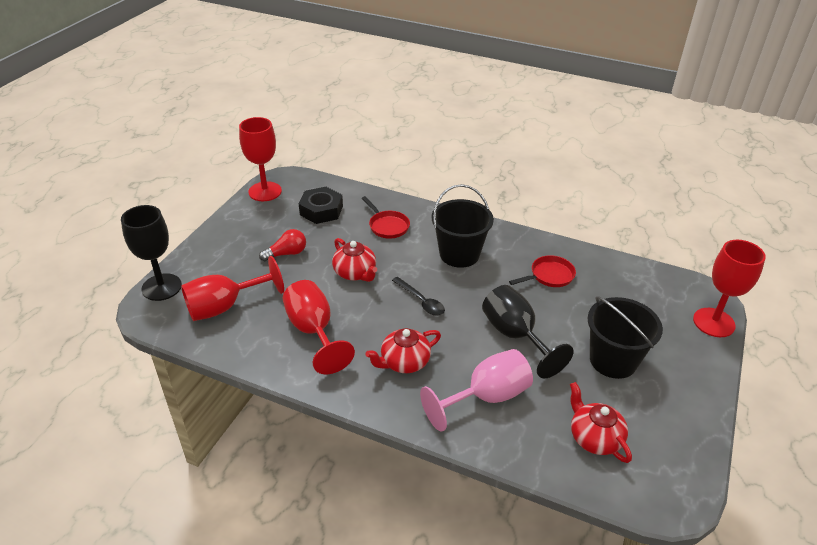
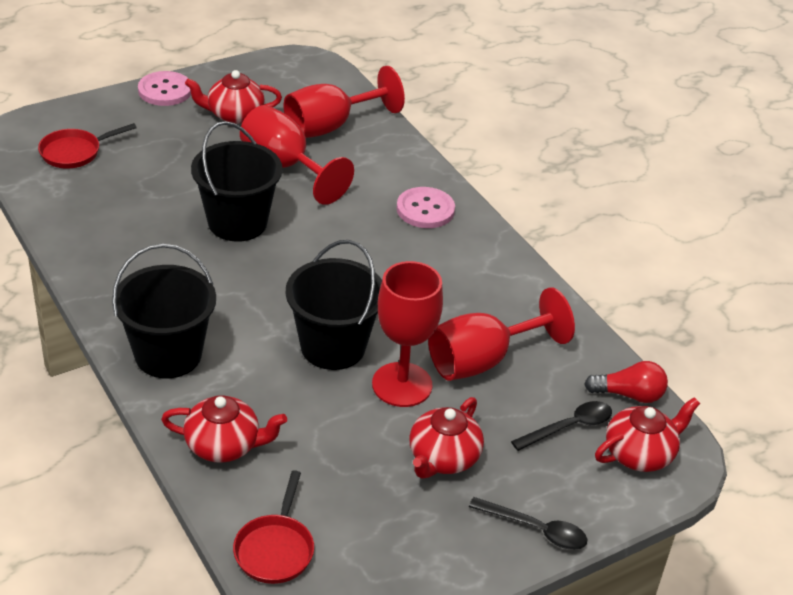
black bucket: [432,184,494,268] [587,296,663,379] = 2 -> [112,244,216,378] [191,121,282,242] [286,240,382,370] = 3
black goblet: [121,205,182,301] [482,285,574,379] = 2 -> none = 0
black nut: [299,187,343,224] = 1 -> none = 0
black spoon: [392,277,445,316] = 1 -> [469,497,588,550] [511,401,612,451] = 2
pink button: none = 0 -> [138,71,191,106] [397,187,455,228] = 2
pink goblet: [420,349,533,432] = 1 -> none = 0
red teapot: [332,238,377,282] [365,328,441,373] [570,382,632,463] = 3 -> [161,395,287,463] [185,70,282,124] [409,397,484,479] [595,397,700,472] = 4

